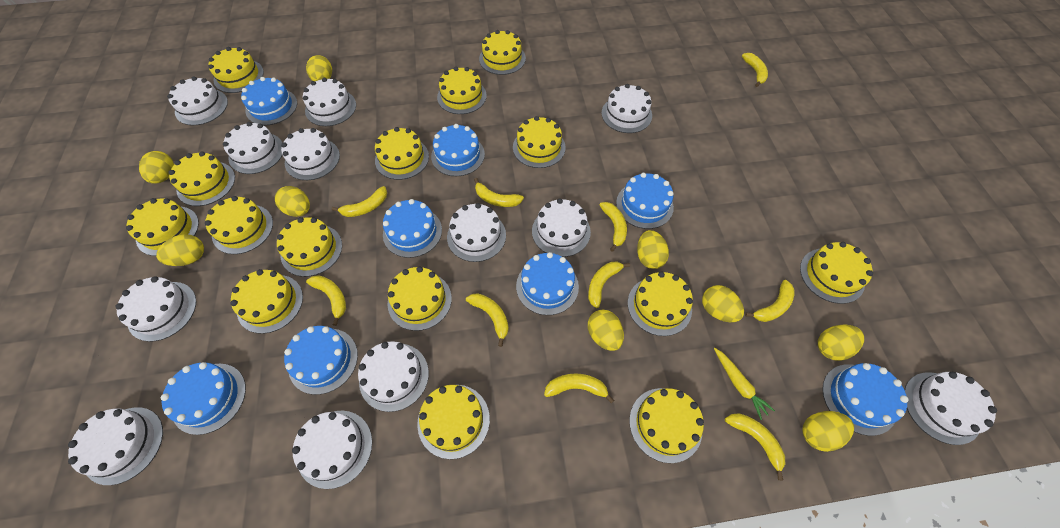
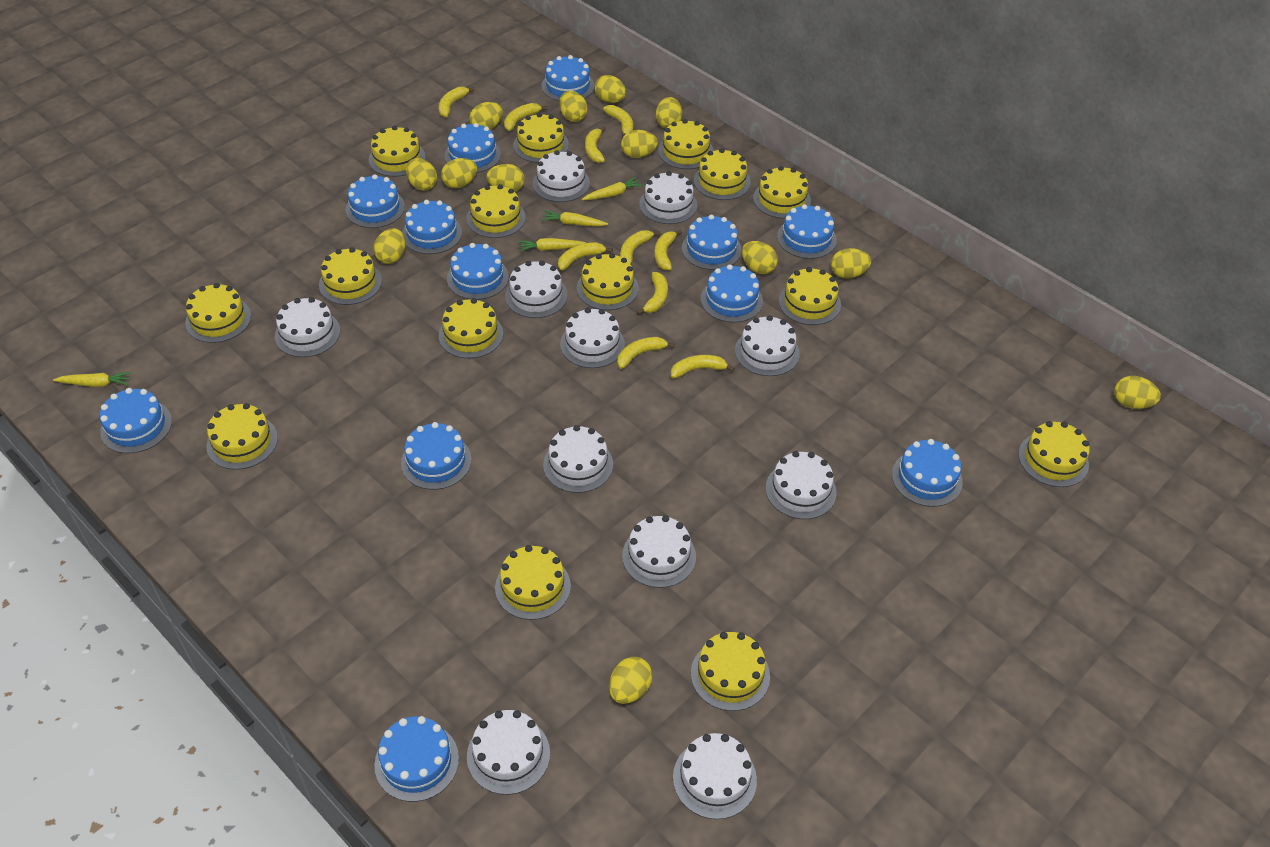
blue cake: [161,362,246,435] [241,77,297,125] [284,326,358,395] [383,199,442,258] [431,124,485,176] [516,252,579,315] [616,173,674,229] [822,363,909,436] = 8 -> [100,388,172,453] [346,174,405,228] [374,716,459,802] [401,422,472,490] [402,200,462,254] [444,123,501,173] [447,243,509,300] [542,55,594,101] [682,215,742,270] [701,264,763,323] [777,204,837,259] [892,439,963,507] = 12
white cake: [68,407,163,485] [115,276,196,342] [167,77,228,125] [223,122,283,174] [281,128,340,180] [292,411,372,489] [303,78,356,126] [358,341,429,412] [447,203,506,262] [532,198,591,257] [601,84,652,133] [904,372,997,445] = 12 -> [275,297,340,357] [467,710,550,795] [505,261,568,318] [533,150,590,202] [543,425,613,493] [560,308,625,368] [622,515,696,588] [640,171,697,224] [673,733,757,819] [735,315,800,376] [766,451,837,519] = 11
yellow carrot: [714,348,775,420] = 1 -> [53,372,131,387] [518,238,586,252] [542,210,608,226] [582,177,643,200] = 4
yellow egg: [139,151,174,184] [156,234,204,266] [275,186,310,217] [306,55,332,81] [588,310,624,351] [637,230,669,269] [702,285,744,322] [802,411,854,452] [818,325,864,361] = 9 -> [373,228,405,264] [406,158,437,191] [441,158,477,188] [469,102,503,130] [486,164,524,192] [560,91,588,122] [595,75,626,103] [609,657,652,704] [621,130,658,158] [656,97,682,128] [742,241,778,274] [831,248,871,279] [1114,376,1161,409] = 13

